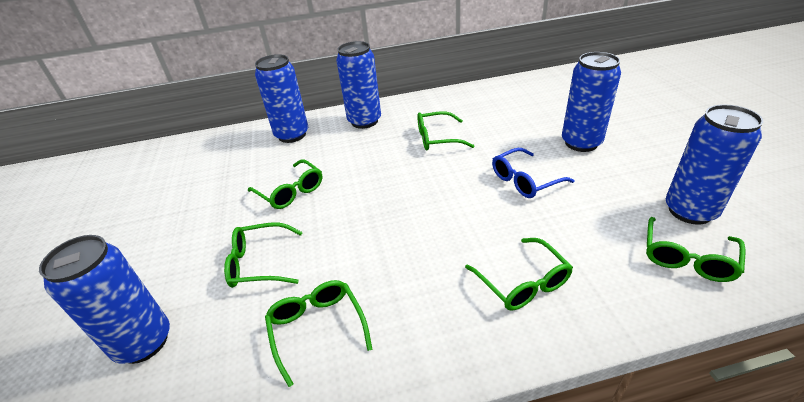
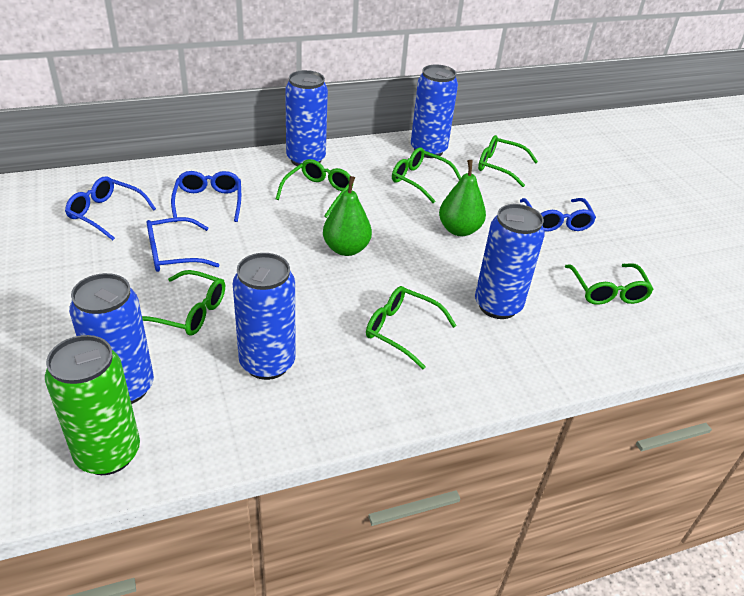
blue glasses: [492,148,574,198] = 1 -> [65,176,156,240] [147,217,219,272] [171,171,241,222] [520,198,596,232] = 4
green can: none = 0 -> [45,335,140,475] = 1
green pear: none = 0 -> [323,176,372,256] [439,160,486,236] = 2

